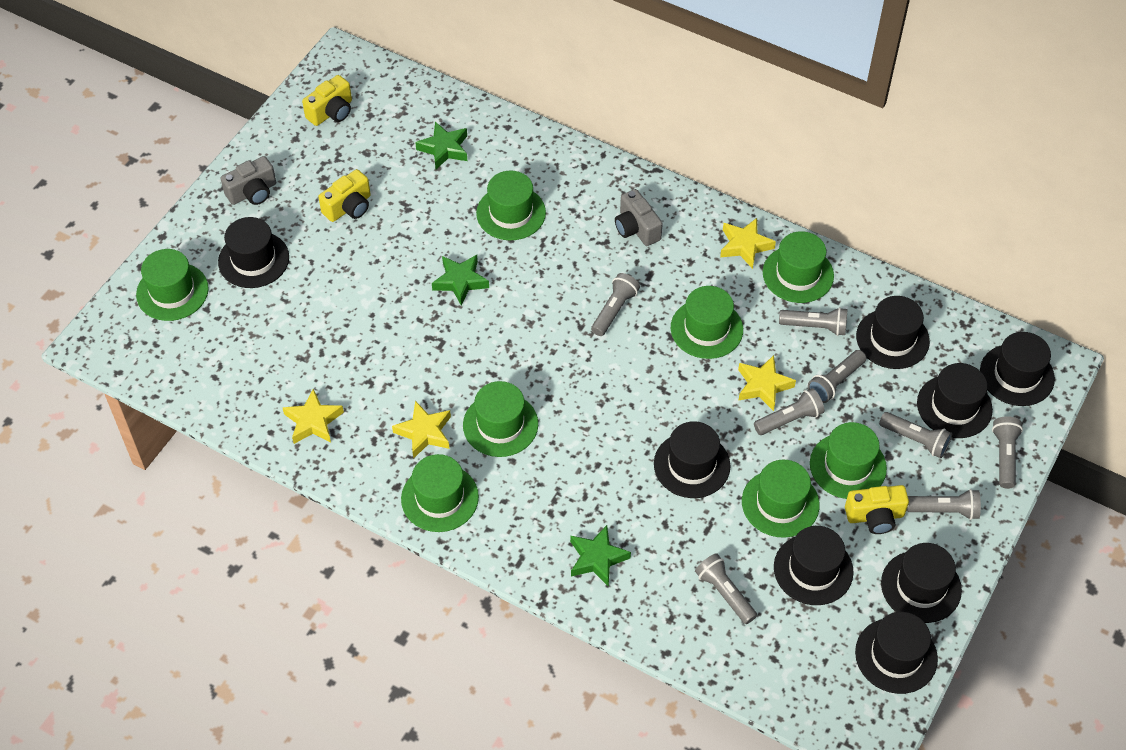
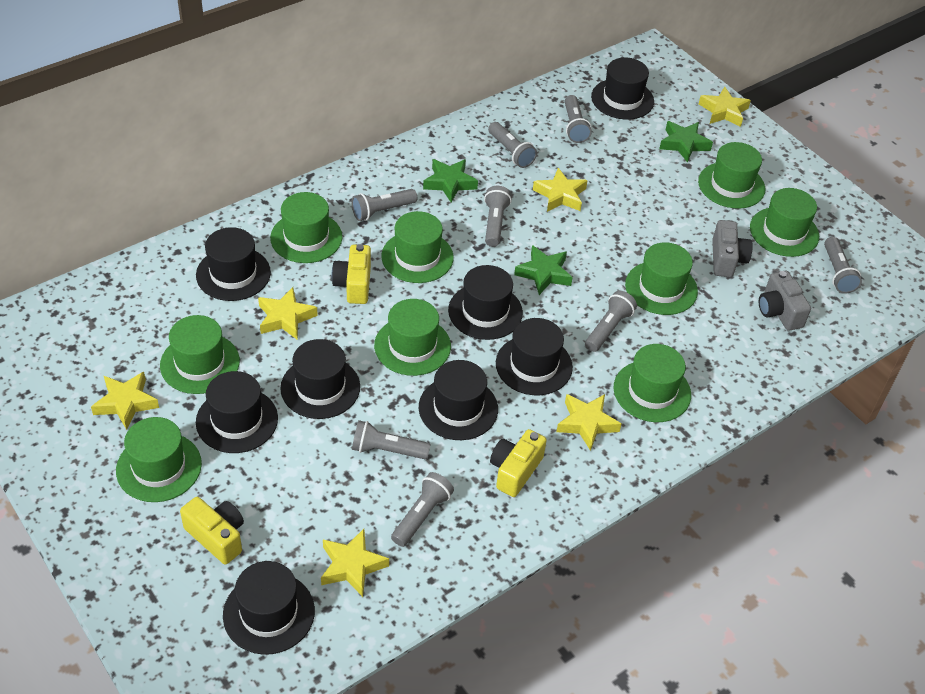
green hat: [136,249,209,321] [401,454,479,532] [463,381,538,457] [476,171,546,240] [671,286,743,359] [742,460,820,538] [763,231,834,303] [810,422,887,499] = 8 -> [116,417,202,502] [160,315,240,394] [270,192,342,263] [374,299,451,376] [381,211,454,283] [613,344,691,422] [625,242,698,315] [698,142,765,209] [750,188,819,257] = 9
yellow star: [283,389,344,444] [392,401,451,459] [720,218,776,269] [738,355,796,411] = 4 -> [91,372,159,430] [258,287,318,340] [321,529,389,597] [533,168,588,212] [556,394,622,451] [699,87,751,127] = 6

